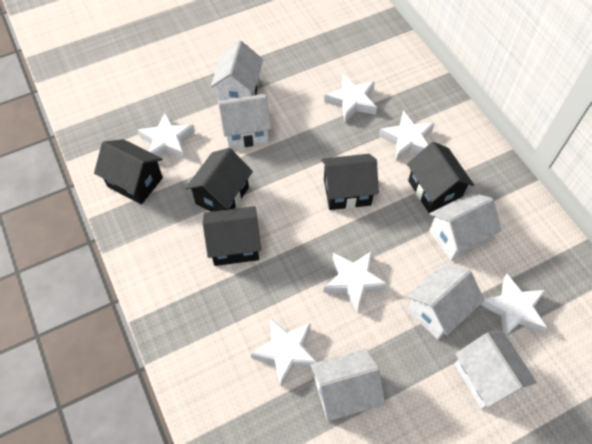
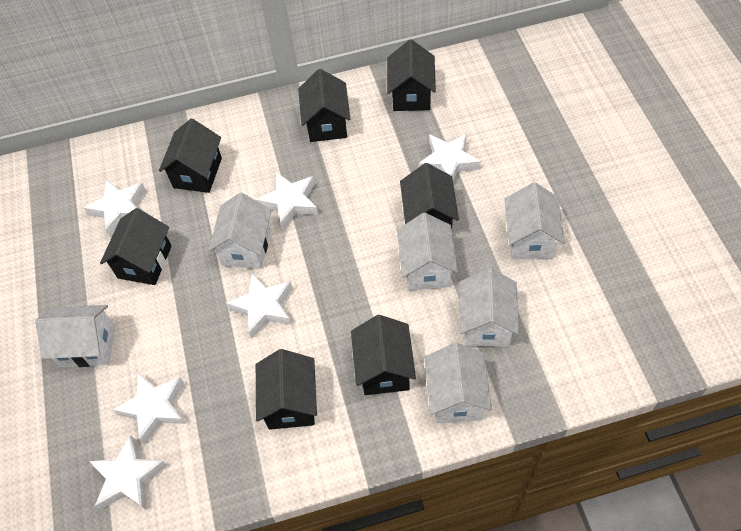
black house: [94,139,163,204] [185,148,253,212] [202,206,261,266] [321,154,379,210] [407,142,474,213] = 5 -> [100,208,172,285] [159,119,222,193] [256,349,317,430] [298,69,350,142] [351,315,416,395] [387,40,436,111] [400,163,459,229] = 7

